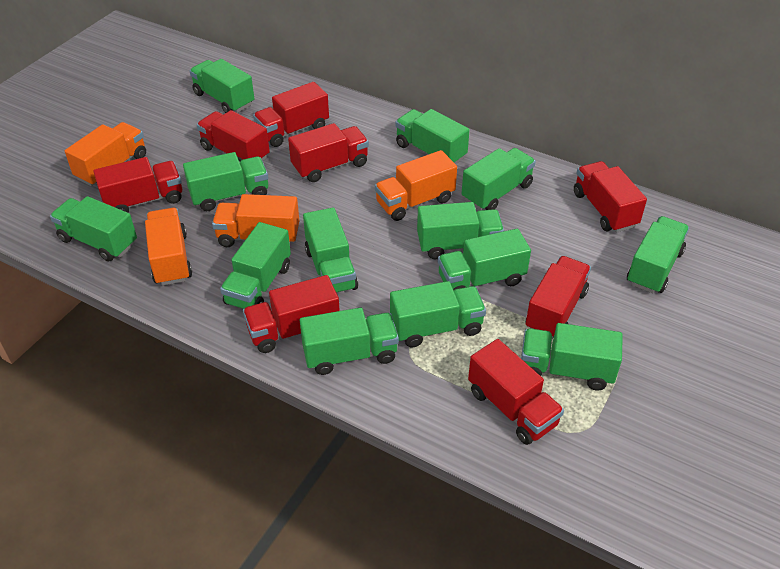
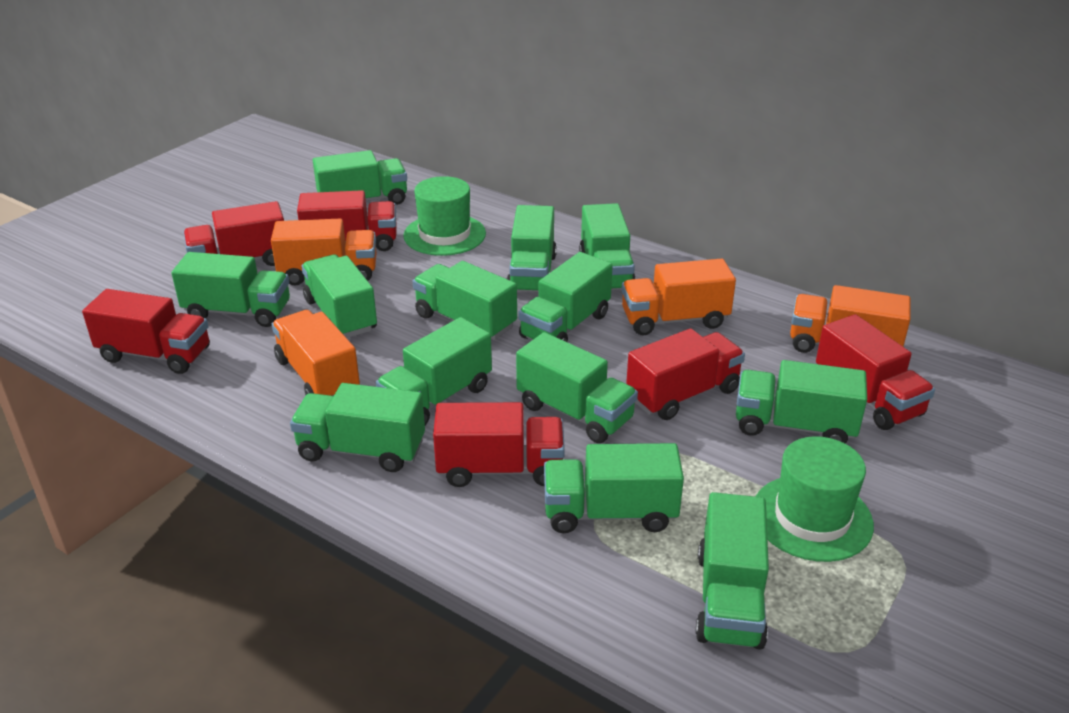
green hat: none = 0 -> [403,176,486,256] [755,436,874,562] = 2
red truck: [93,157,182,213] [197,110,270,162] [243,275,340,353] [253,82,329,147] [288,123,369,182] [468,339,564,445] [526,256,591,339] [574,161,647,233] = 8 -> [82,289,210,374] [183,201,284,266] [297,190,397,251] [433,402,565,487] [626,328,745,420] [816,314,935,430] = 6

